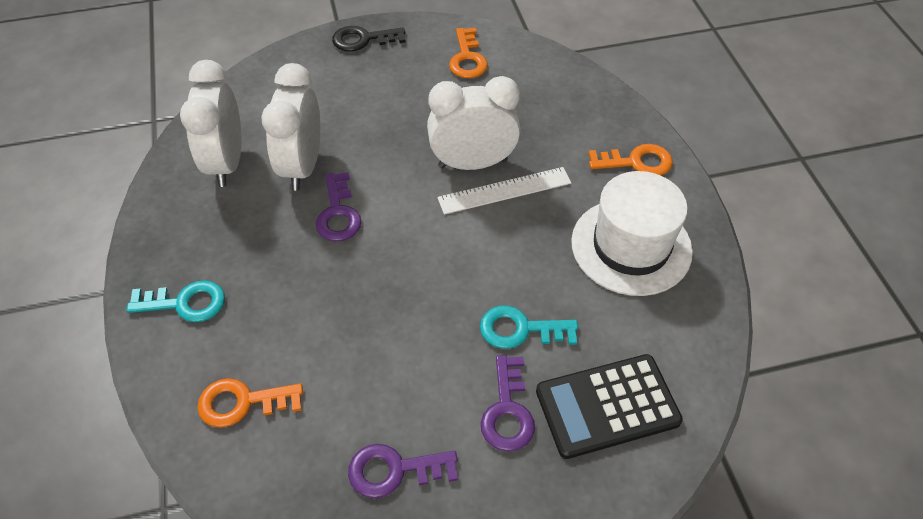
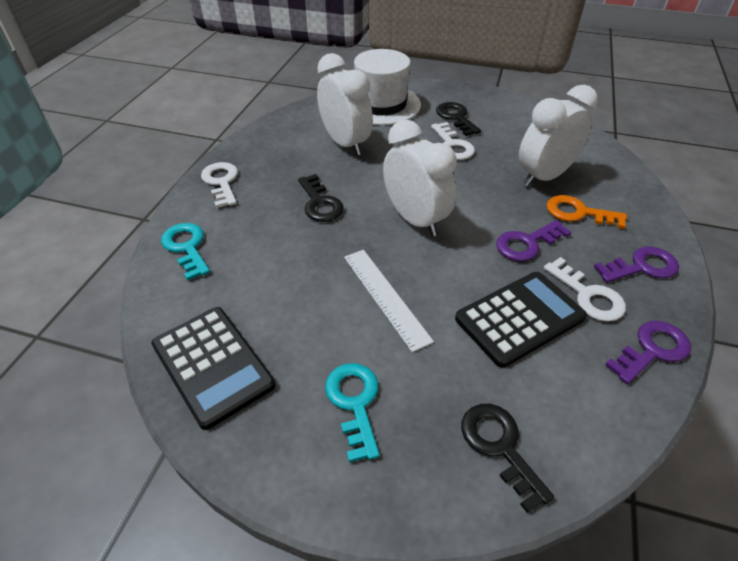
black calculator: [536,354,683,459] = 1 -> [151,307,275,430] [455,272,587,368] = 2
black key: [332,26,406,52] = 1 -> [298,174,344,222] [436,102,481,136] [461,404,554,513] = 3
orange key: [197,378,303,428] [449,28,488,78] [588,144,673,175] = 3 -> [547,195,627,229] = 1
white key: none = 0 -> [201,162,238,208] [431,122,475,160] [544,257,626,322] = 3

